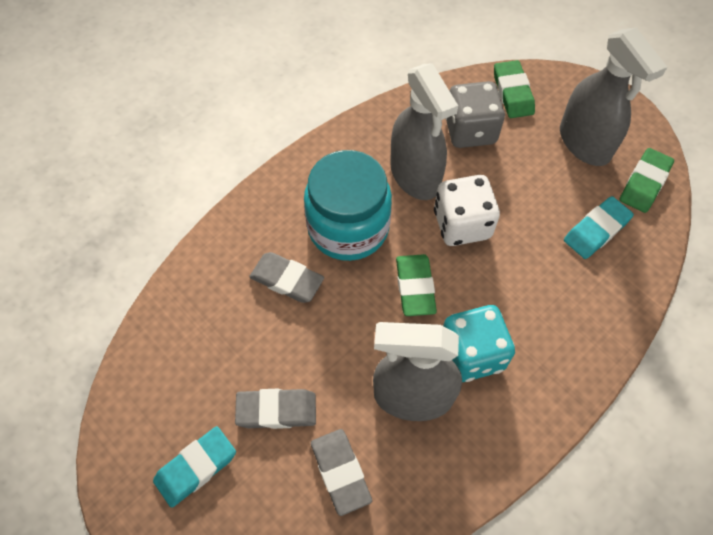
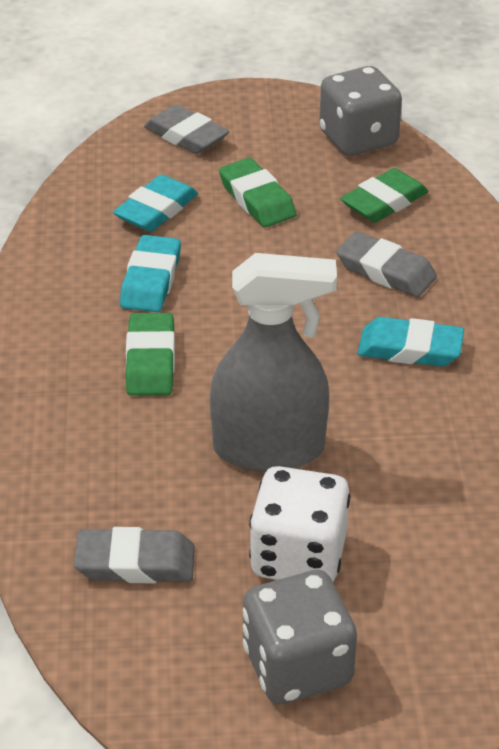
grey dice: [445,81,505,148] = 1 -> [242,570,357,704] [319,66,402,156] = 2
grey spray bottle: [373,322,462,421] [390,63,458,200] [560,28,667,166] = 3 -> [210,253,337,472] = 1
turquoise dice: [443,305,515,382] = 1 -> none = 0
turquoise eraser: [153,426,236,508] [564,196,634,259] = 2 -> [113,175,198,232] [120,235,181,312] [358,317,464,367] = 3
turquoise jar: [304,150,392,261] = 1 -> none = 0

